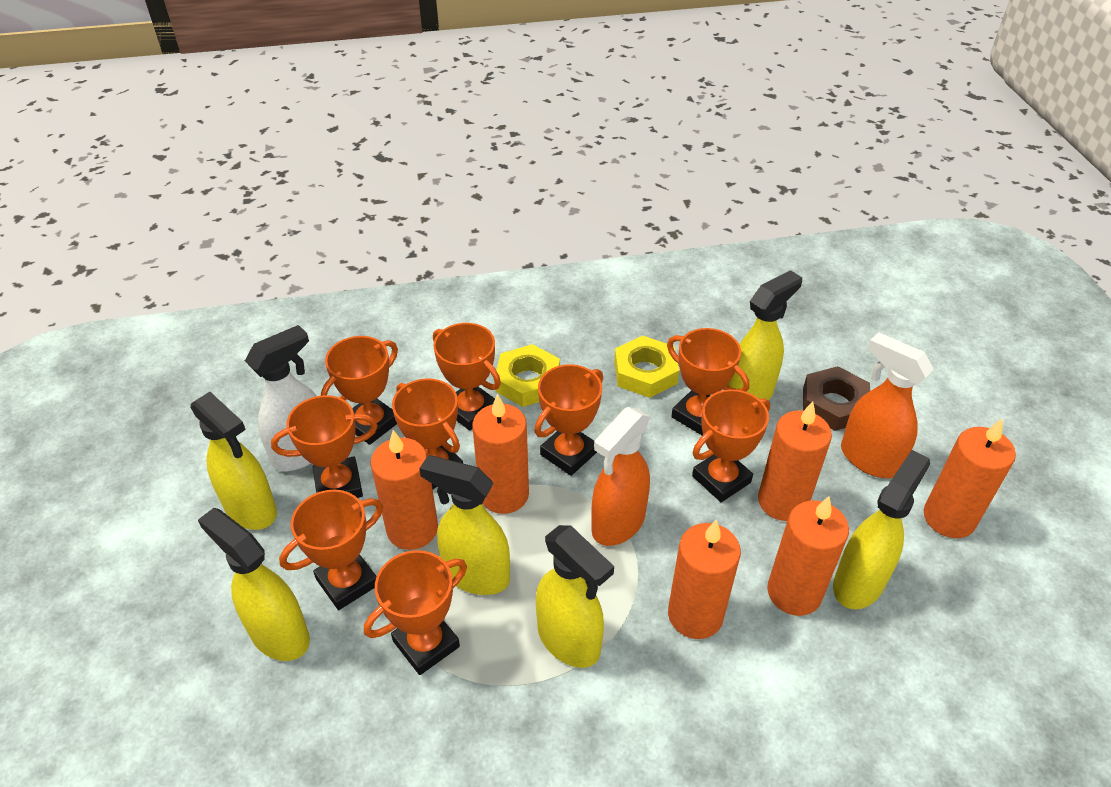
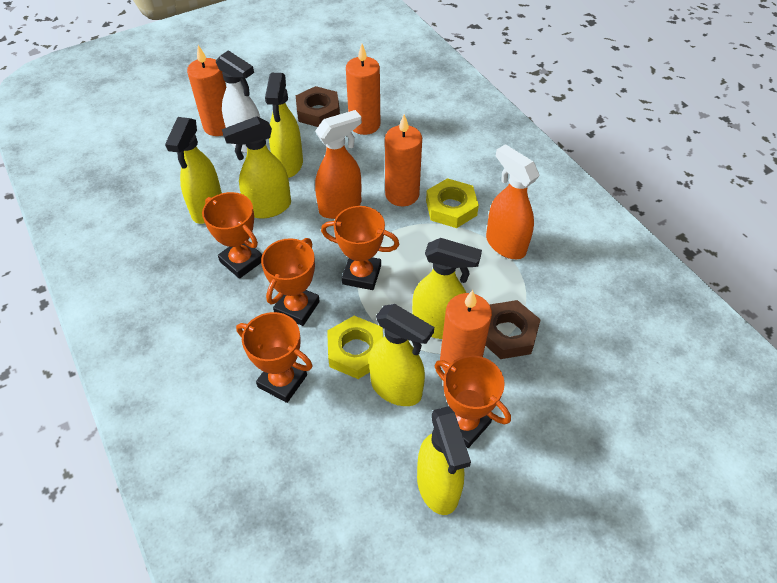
brown nut: [803,366,870,431] = 1 -> [296,86,340,127] [485,300,541,359] = 2
orange candle: [371,430,438,550] [472,394,529,514] [668,520,741,639] [758,402,832,521] [767,496,849,616] [924,418,1016,538] = 6 -> [187,45,226,136] [346,44,380,135] [385,114,422,206] [440,290,492,372] = 4
orange trophy: [271,395,378,498] [279,490,383,610] [321,336,398,445] [364,550,467,675] [392,378,463,489] [433,323,501,431] [534,364,603,476] [667,328,749,436] [692,389,770,502] = 9 -> [202,192,262,279] [236,312,313,403] [261,238,320,326] [321,206,399,290] [435,355,511,448] = 5

